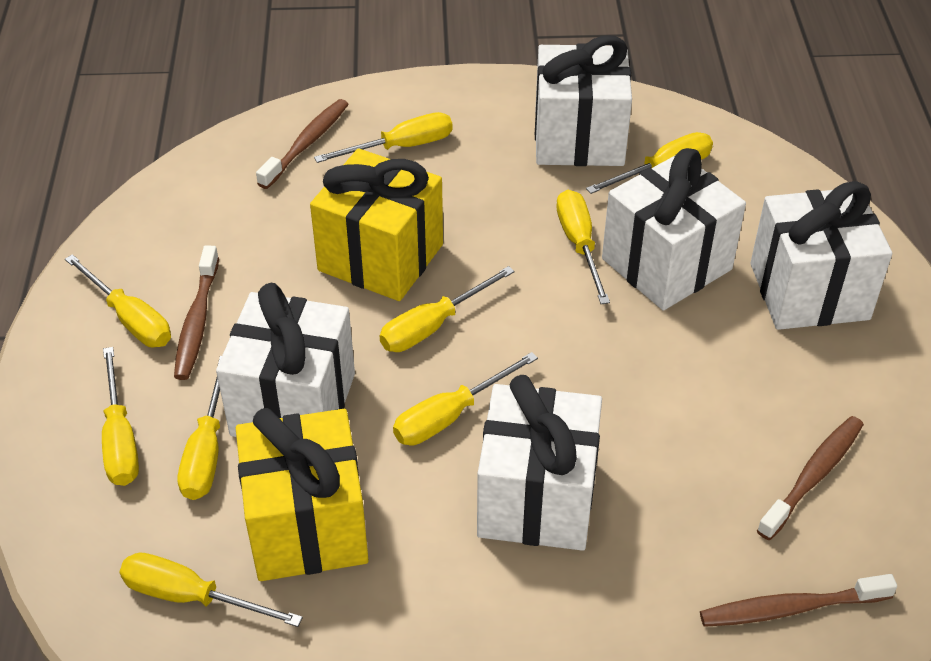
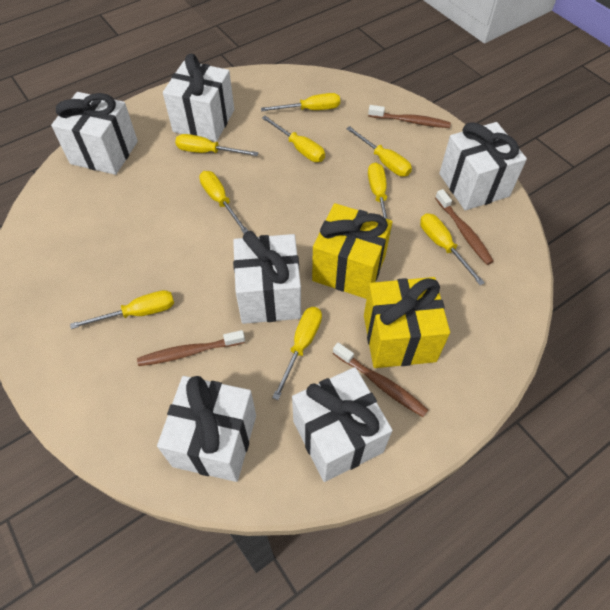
white gift: [216,283,355,437] [477,375,602,551] [535,35,632,166] [602,148,746,310] [750,181,892,330] = 5 -> [51,92,138,175] [157,376,256,482] [163,54,234,142] [233,231,301,324] [292,367,393,482] [439,122,527,211] = 6

